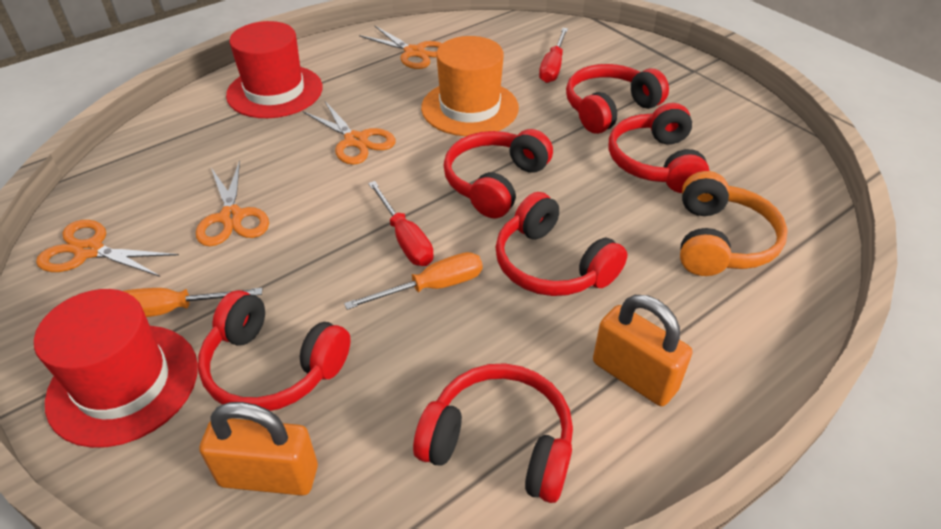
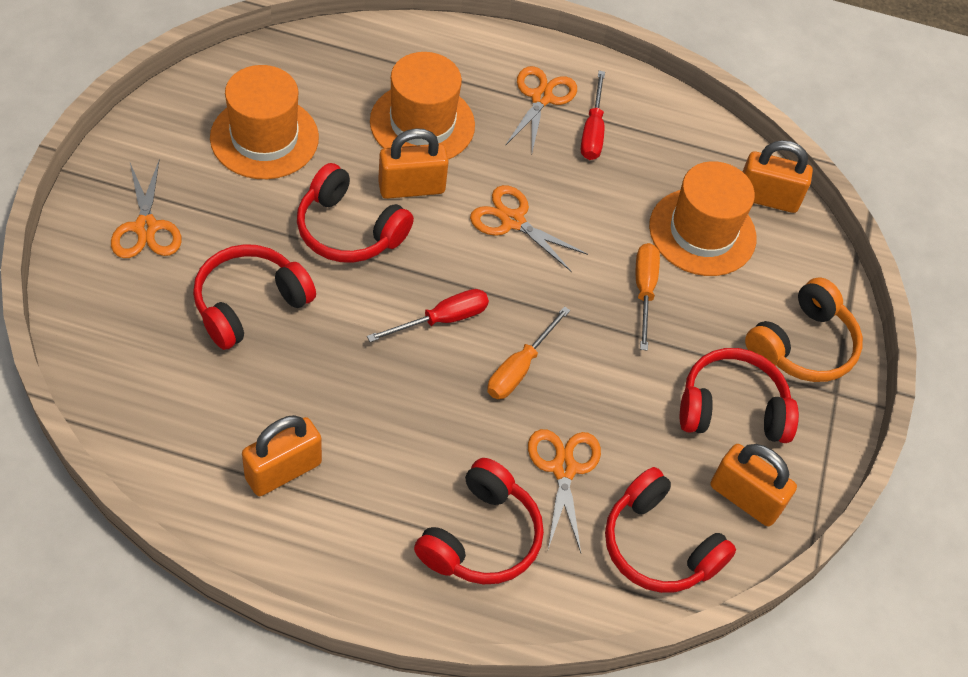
orange hat: [421,36,519,136] = 1 -> [210,65,319,179] [370,52,475,160] [649,161,757,276] = 3
orange padlock: [199,402,318,496] [593,295,692,406] = 2 -> [242,415,322,496] [378,128,449,199] [711,444,797,527] [742,140,813,213] = 4
red hat: [34,289,198,448] [226,21,323,118] = 2 -> none = 0
red headphones: [198,290,350,411] [413,363,573,503] [443,129,553,218] [495,192,628,296] [566,64,669,134] [609,103,709,193] = 6 -> [193,244,316,350] [297,163,414,263] [414,458,544,584] [605,467,736,593] [680,348,799,443] = 5

